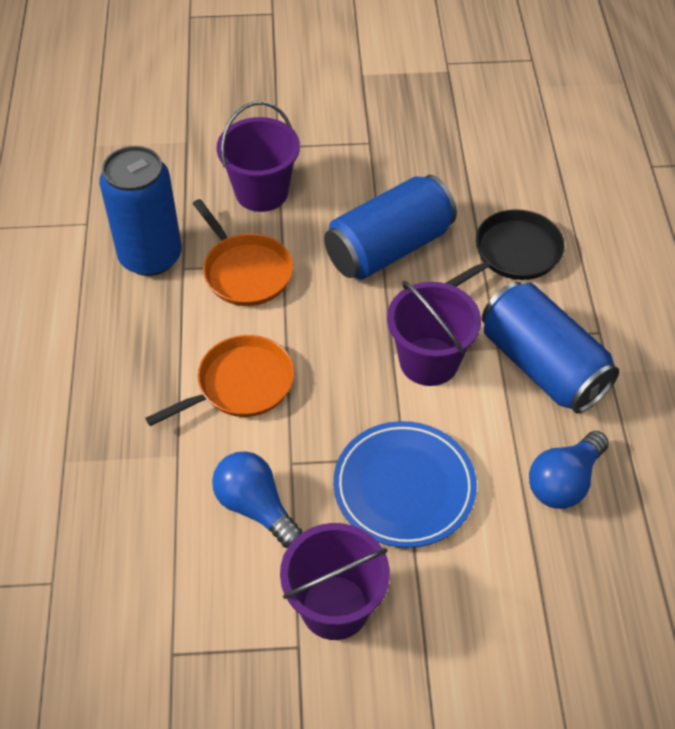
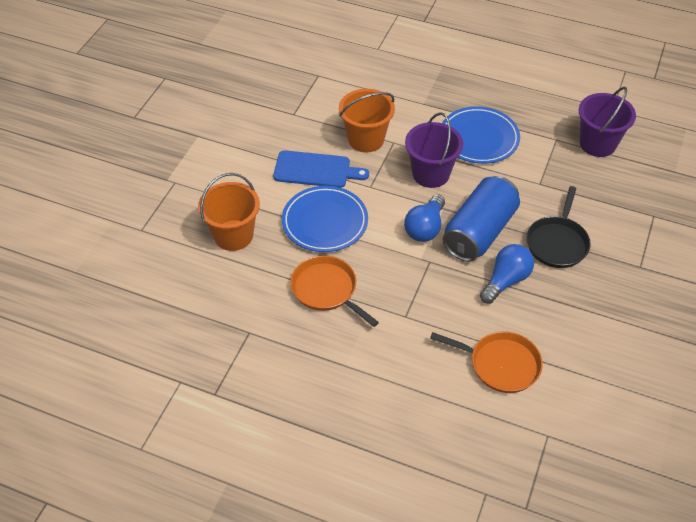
blue can: [99,146,182,276] [324,175,457,279] [482,282,619,413] = 3 -> [443,176,520,262] = 1
blue cutting board: none = 0 -> [273,150,369,188] = 1
blue plate: [333,421,477,548] = 1 -> [282,186,368,252] [442,106,520,164] = 2
orange bucket: none = 0 -> [198,173,260,251] [339,89,395,152] = 2
purple bucket: [217,101,300,212] [280,523,390,640] [387,280,481,386] = 3 -> [405,112,463,188] [578,87,636,157] = 2

